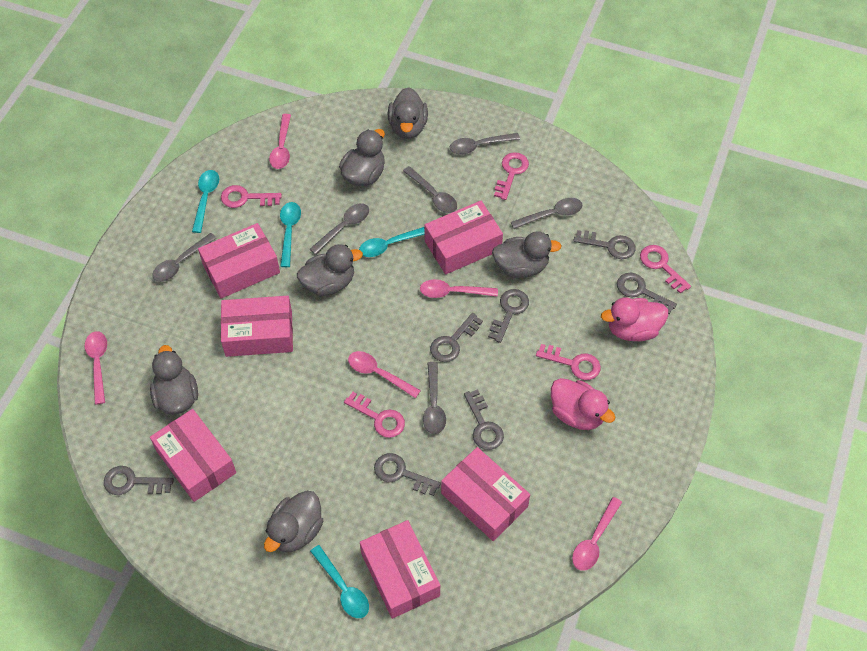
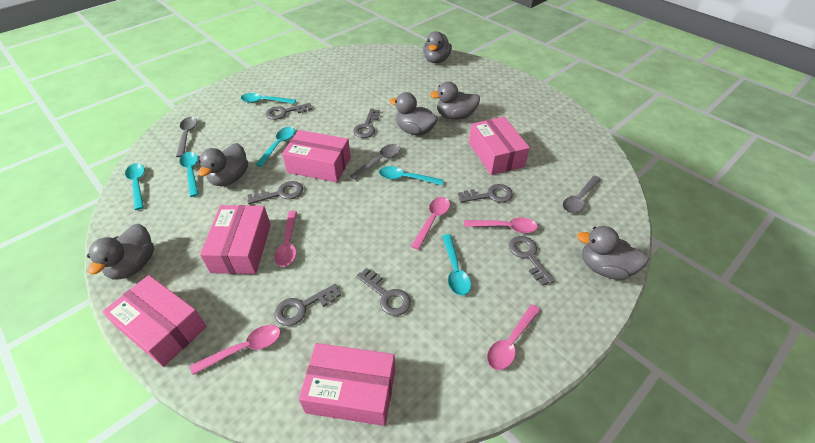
grey spoon: [152,233,217,282] [309,203,369,255] [403,166,457,213] [423,362,446,434] [450,133,520,155] [511,198,583,229] = 6 -> [176,117,197,157] [350,144,401,180] [563,176,601,213] = 3
pink box: [150,409,236,502] [198,223,280,299] [221,296,293,357] [360,520,440,619] [424,201,503,274] [441,447,530,541] = 6 -> [102,275,207,367] [200,205,271,274] [282,130,351,182] [299,343,395,426] [469,117,530,175] = 5
pink duck: [551,378,616,430] [601,297,668,341] = 2 -> none = 0
pink key: [221,185,282,208] [344,392,405,438] [494,152,529,200] [536,344,601,380] [640,245,691,294] = 5 -> none = 0
turquoise spoon: [192,170,219,233] [280,202,301,267] [310,545,369,618] [359,227,425,257] = 4 -> [125,163,145,210] [179,152,199,197] [241,93,296,104] [256,127,295,167] [379,166,444,185] [442,234,471,296] = 6

